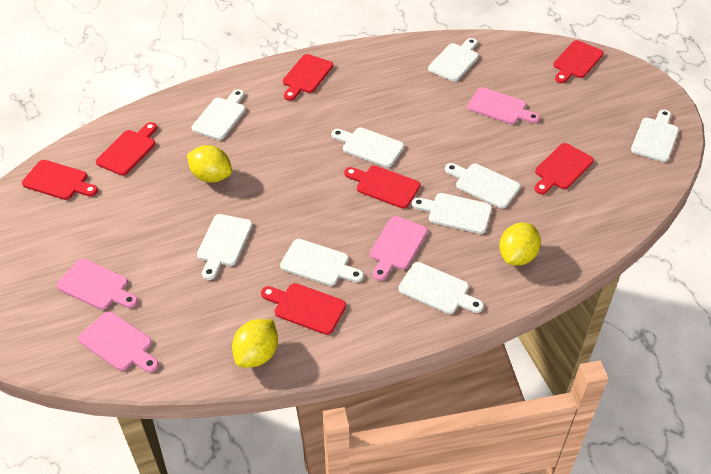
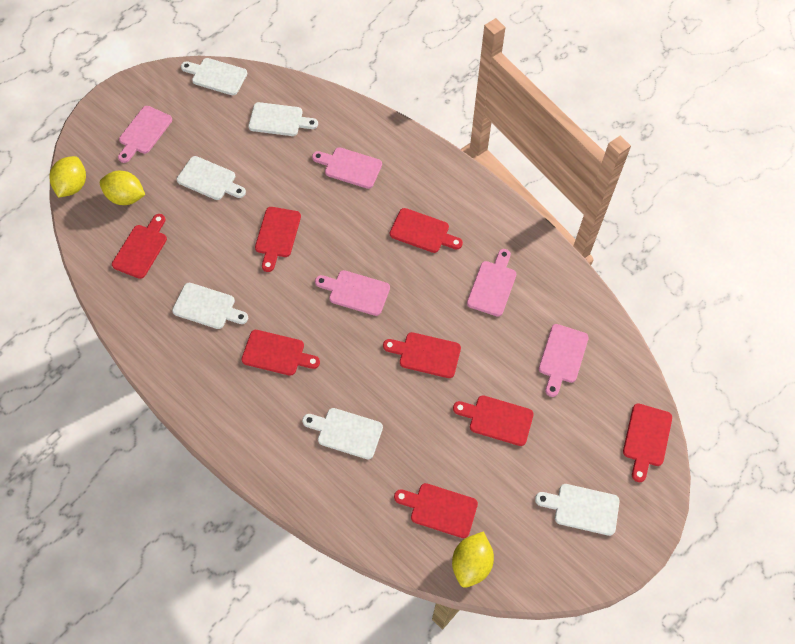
pink cutting board: [56,259,138,310] [78,311,159,372] [370,216,427,281] [467,87,540,124] = 4 -> [118,106,172,163] [312,147,382,189] [315,270,390,316] [467,249,516,317] [539,324,589,397] = 5
red cutting board: [22,160,98,200] [96,122,157,176] [261,283,346,335] [283,54,333,101] [344,166,421,209] [534,143,594,194] [553,40,604,83] = 7 -> [112,214,167,279] [241,330,320,376] [255,207,301,272] [383,332,461,378] [390,208,463,253] [394,483,478,538] [453,395,534,446] [623,403,672,482] = 8
white cutting board: [192,89,246,140] [197,214,252,280] [280,239,364,286] [331,127,404,167] [398,262,484,314] [412,193,492,234] [428,38,479,81] [445,163,520,209] [631,109,679,162] = 9 -> [172,283,248,329] [177,156,246,200] [181,58,247,95] [248,102,318,136] [302,408,383,459] [535,484,620,536] = 6

